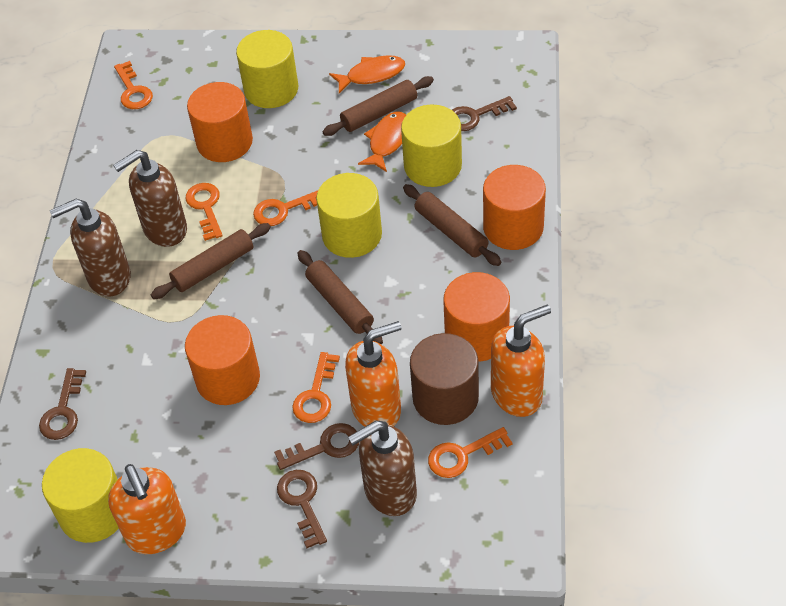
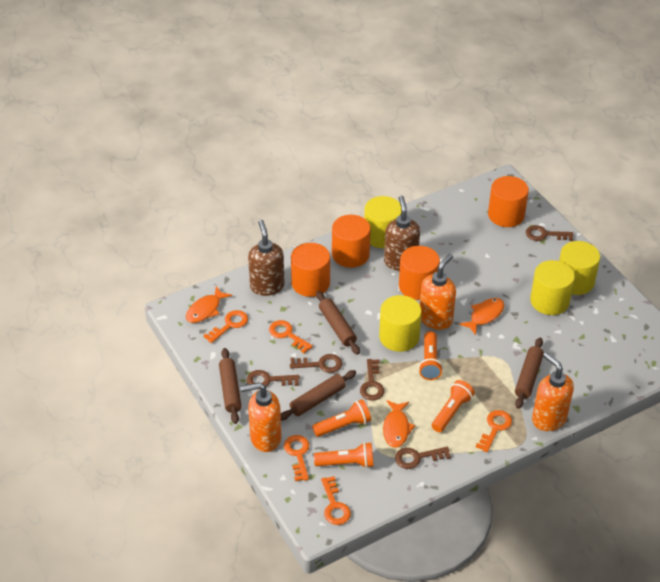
brown cylinder: [410,333,479,425] = 1 -> none = 0
brown key: [39,368,86,440] [274,423,359,470] [277,470,327,548] [452,96,517,131] = 4 -> [246,370,300,387] [290,354,342,373] [360,359,385,401] [395,447,451,469] [526,225,574,241] = 5
brown soap dispenser: [50,199,131,296] [113,150,187,247] [348,420,417,516] = 3 -> [248,220,285,296] [384,195,420,271] = 2
orange fish: [329,55,405,93] [358,112,406,172] = 2 -> [186,286,232,323] [383,400,415,448] [459,298,504,335] = 3
orange flashlight: none = 0 -> [312,399,371,437] [314,442,374,468] [418,331,443,380] [432,380,475,432] = 4

